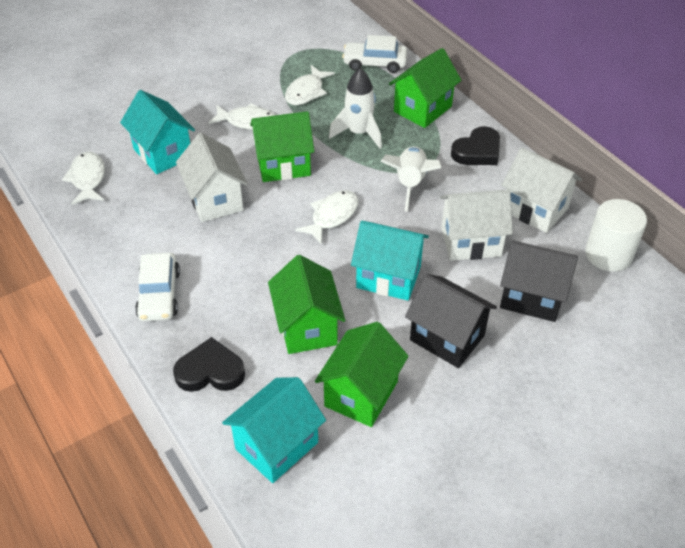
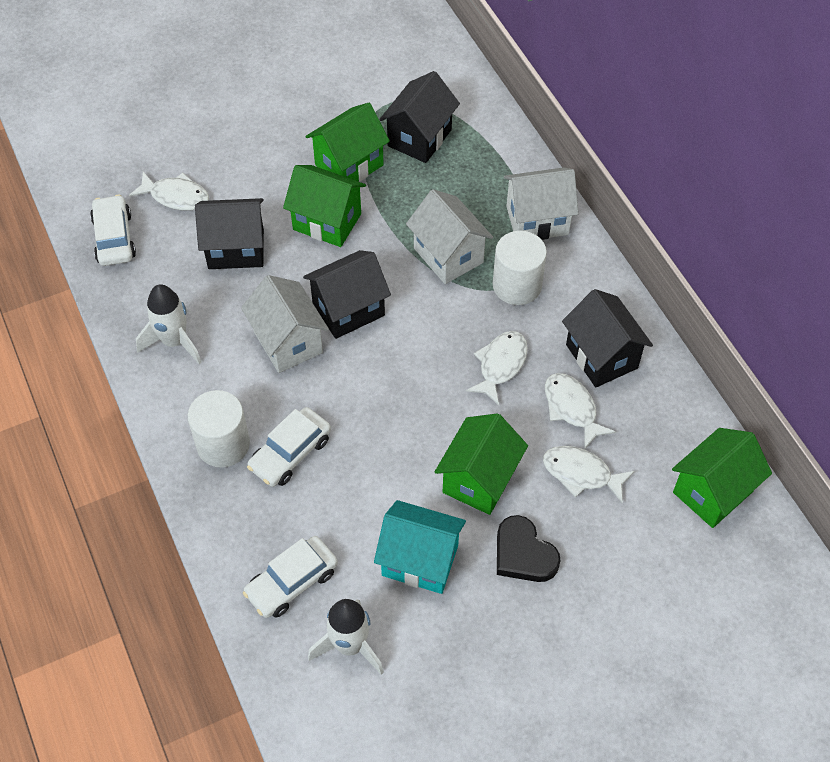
black heart: [173,337,245,392] [451,126,500,165] = 2 -> [497,515,561,582] = 1
black house: [405,274,497,368] [500,240,578,322] = 2 -> [195,198,264,269] [303,250,391,339] [379,71,460,163] [562,289,653,387] = 4
turquoise house: [120,90,195,174] [222,377,326,483] [351,221,429,301] = 3 -> [374,500,466,594] = 1
white car: [135,253,180,321] [342,35,407,73] = 2 -> [90,195,136,266] [243,536,338,618] [247,407,331,487] = 3
white cylinder: [585,199,647,272] = 1 -> [188,390,250,468] [493,231,547,305] = 2

